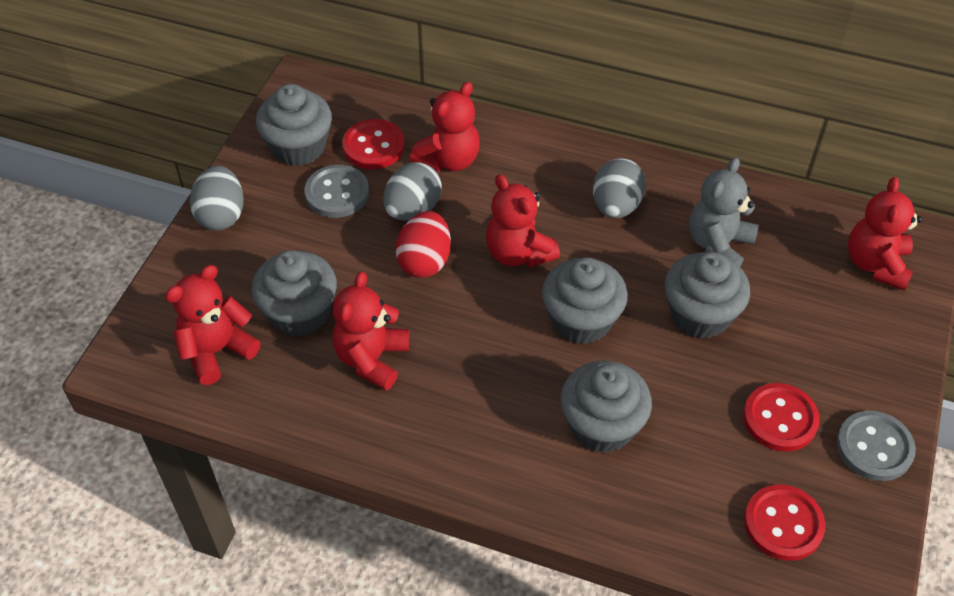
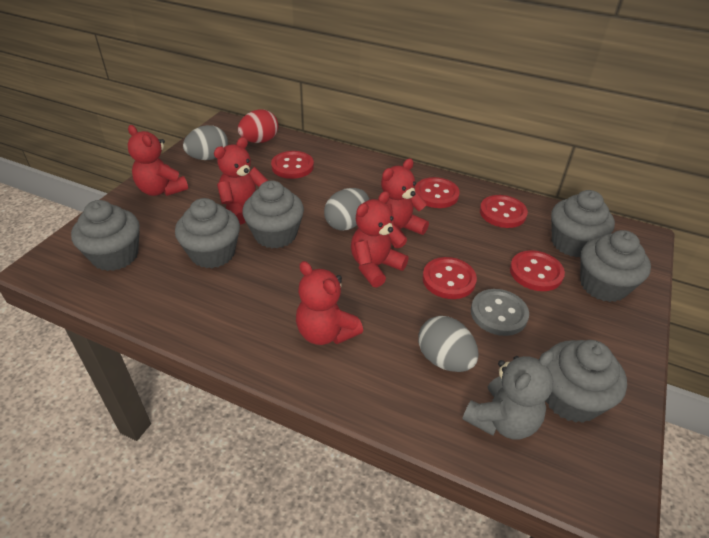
grey button: [304,165,369,218] [836,411,916,481] = 2 -> [471,289,529,336] = 1
grey cupcake: [252,250,337,337] [256,84,332,166] [542,257,628,344] [561,361,652,453] [665,252,750,338] = 5 -> [71,200,140,271] [175,198,240,268] [243,180,304,249] [545,340,627,423] [551,190,615,257] [580,230,651,302] = 6
red button: [342,119,405,169] [743,383,820,452] [744,485,825,561] = 3 -> [271,151,314,179] [415,177,460,208] [423,257,477,299] [480,195,528,228] [510,250,565,291] = 5

